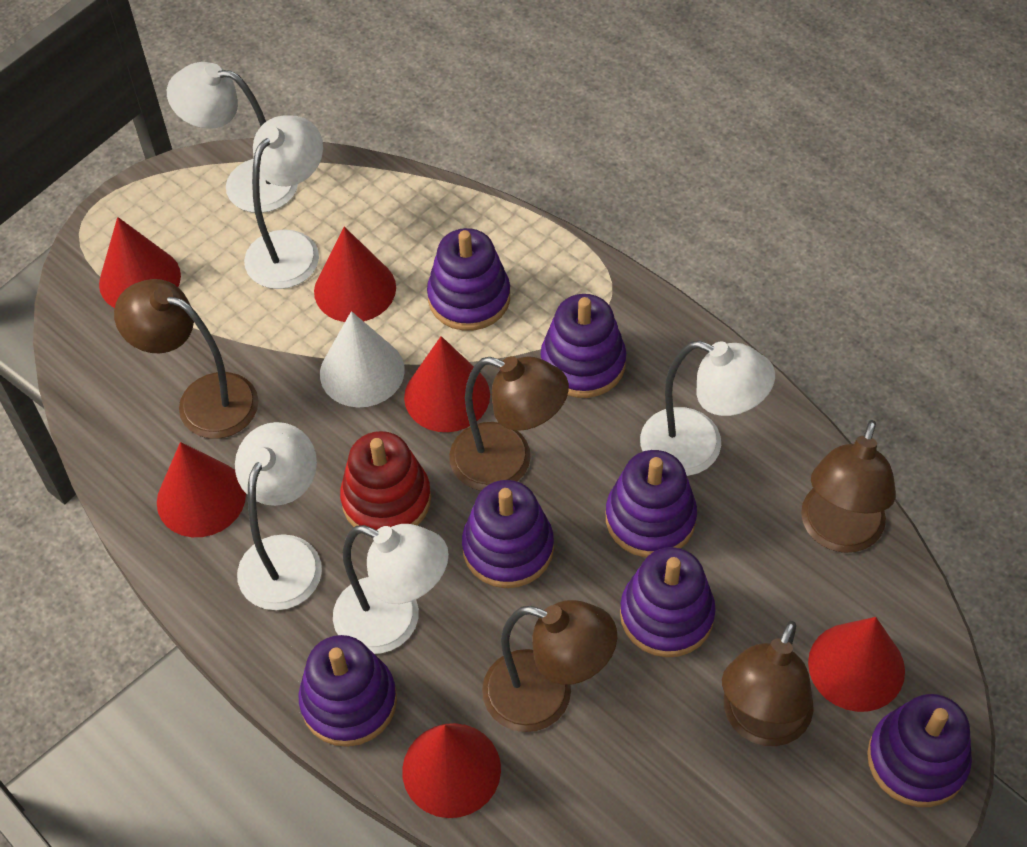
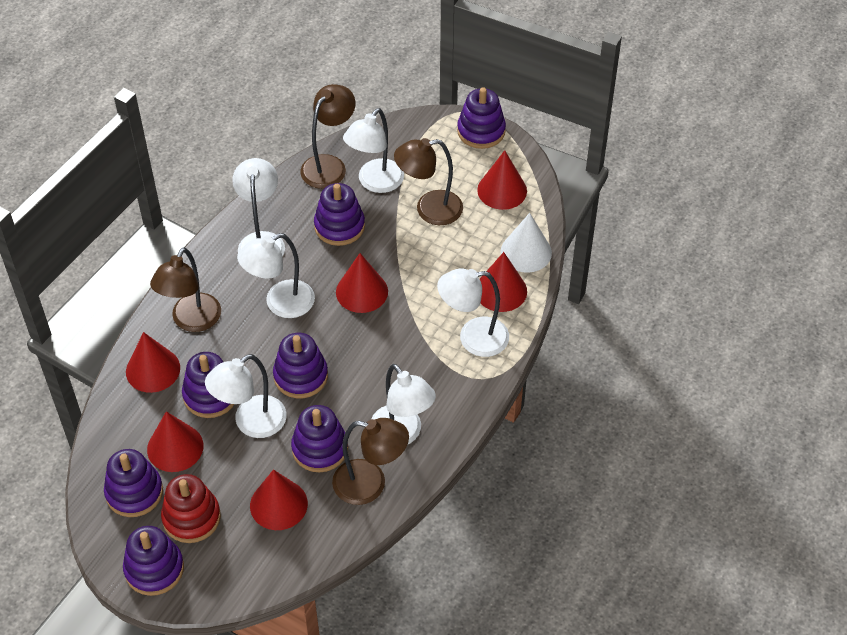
brown lamp: [114,279,258,439] [449,356,569,491] [482,600,617,732] [722,621,814,746] [801,420,896,553] = 5 -> [150,247,221,332] [300,84,355,189] [332,418,409,505] [394,138,463,225] = 4
white lamp: [167,62,298,213] [235,422,322,610] [244,115,323,289] [333,524,449,654] [640,341,775,476] = 5 -> [205,354,286,438] [232,158,285,257] [237,233,315,318] [343,108,404,193] [371,364,436,445] [437,268,509,357] = 6

